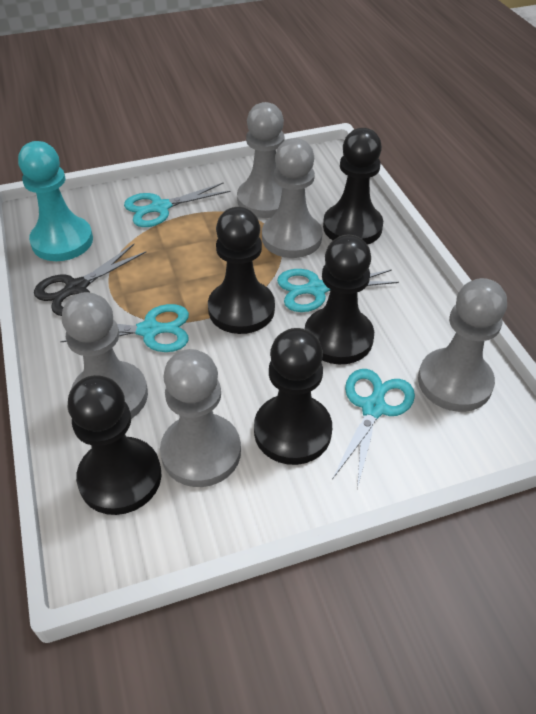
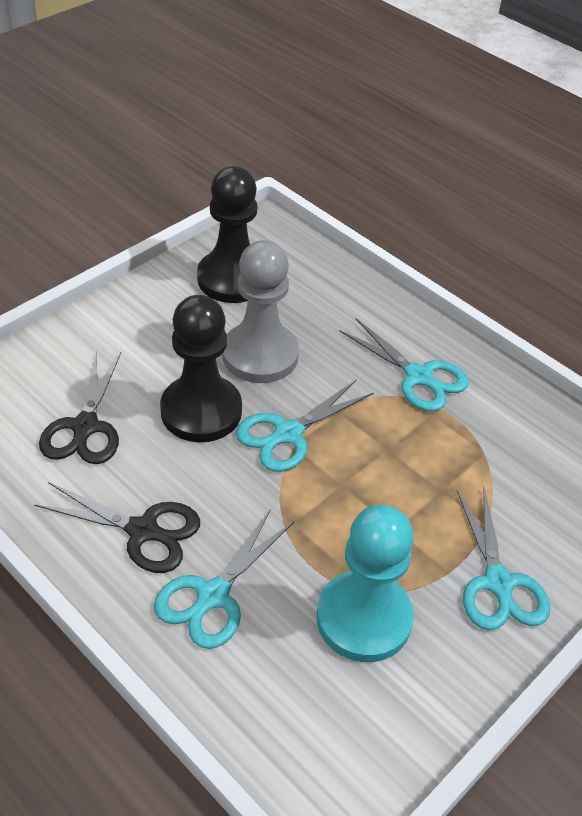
black pawn: [68,375,161,515] [208,207,275,334] [254,328,332,465] [305,235,374,364] [323,128,383,245] = 5 -> [160,295,242,442] [197,166,257,303] = 2
black scissors: [34,244,146,316] = 1 -> [34,482,200,573] [39,351,121,464] = 2
grey pawn: [62,292,148,419] [160,349,241,487] [237,102,285,218] [262,138,323,258] [418,278,507,412] = 5 -> [222,240,299,383] = 1

